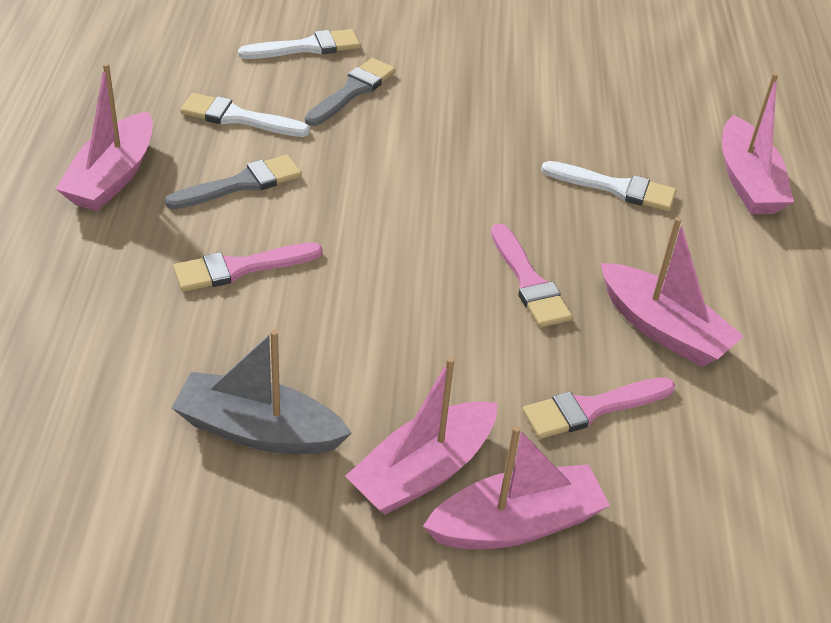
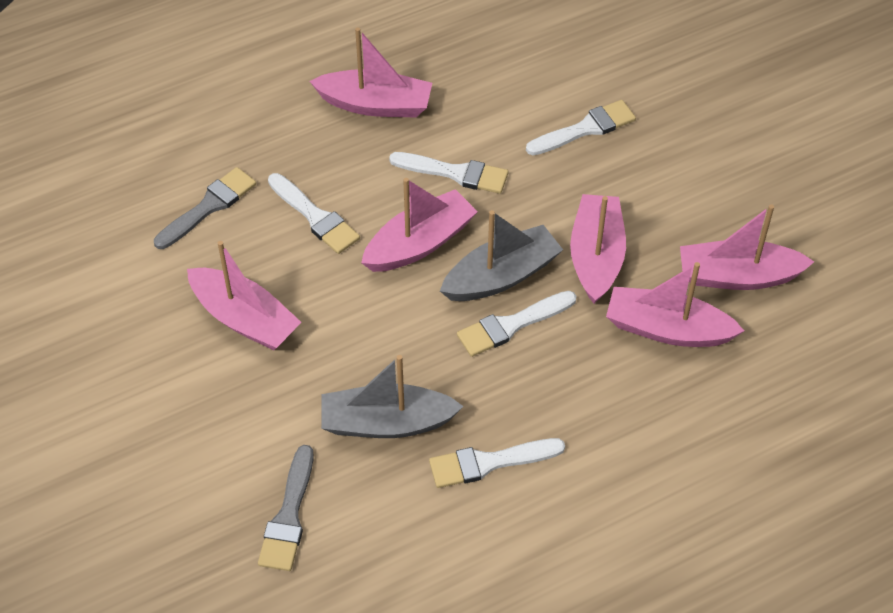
grey boat: [172,329,352,454] = 1 -> [321,355,464,438] [440,210,563,301] = 2
pink boat: [56,63,153,211] [345,357,497,515] [423,425,610,549] [601,217,744,367] [722,73,794,214] = 5 -> [187,241,302,350] [310,27,432,118] [361,178,478,272] [570,194,626,304] [606,262,744,347] [680,204,814,290] = 6
pink brush: [173,242,323,292] [491,224,572,327] [522,377,675,439] = 3 -> none = 0
white brush: [180,93,310,137] [238,29,360,59] [541,161,676,211] = 3 -> [268,173,360,254] [389,152,508,194] [429,438,565,488] [457,291,577,357] [526,100,636,155] = 5

